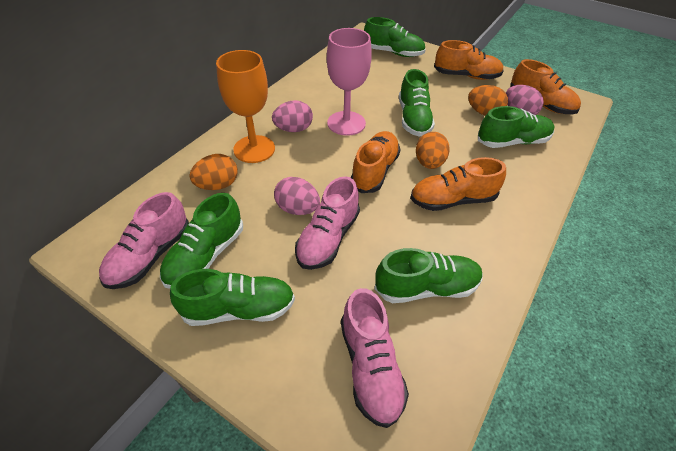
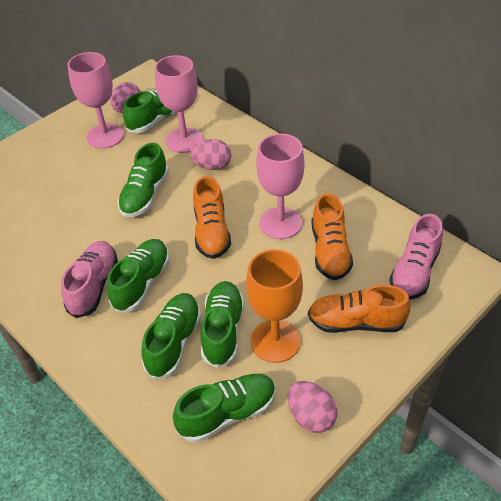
orange egg: [189,154,238,190] [416,132,450,169] [468,85,508,116] = 3 -> none = 0
orange shoe: [351,131,400,193] [410,157,506,211] [434,40,504,80] [511,59,581,114] = 4 -> [193,176,231,259] [308,285,411,333] [311,193,353,280] = 3
pink goblet: [327,28,372,136] = 1 -> [67,52,124,149] [155,55,203,153] [256,133,305,239] = 3
pink shoe: [99,192,189,289] [295,176,360,270] [341,288,409,428] = 3 -> [61,241,118,318] [390,214,443,300] = 2

